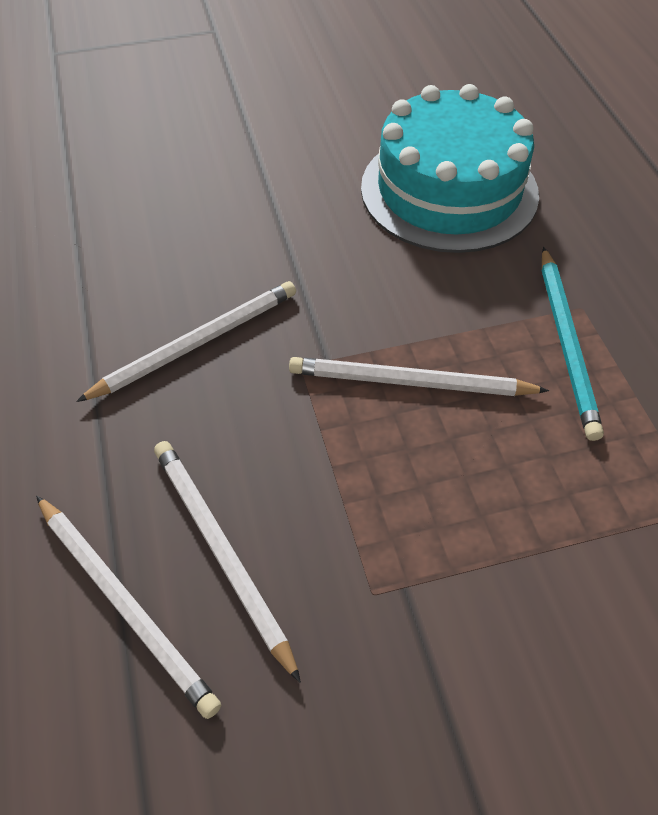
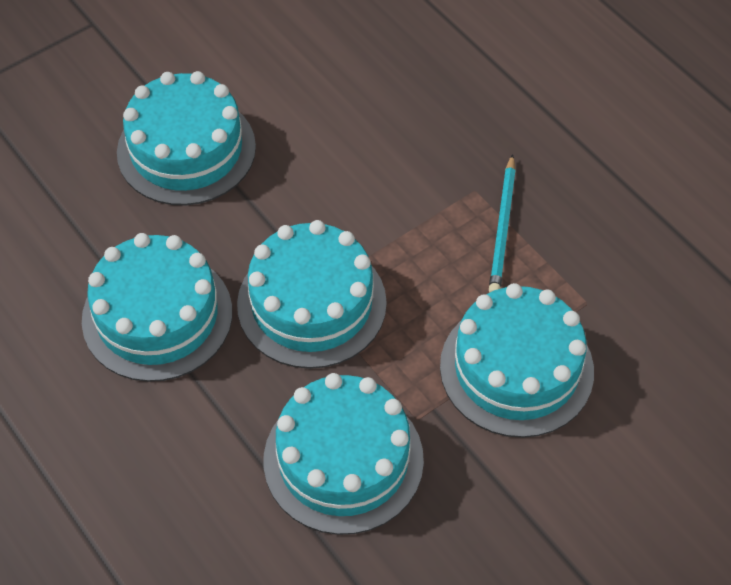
turquoise cake: [361,84,539,253] = 1 -> [82,233,232,382] [117,71,256,205] [237,220,387,369] [264,373,424,535] [440,283,594,438] = 5
white pencil: [36,495,221,719] [76,281,296,402] [154,441,301,683] [289,357,549,396] = 4 -> none = 0

